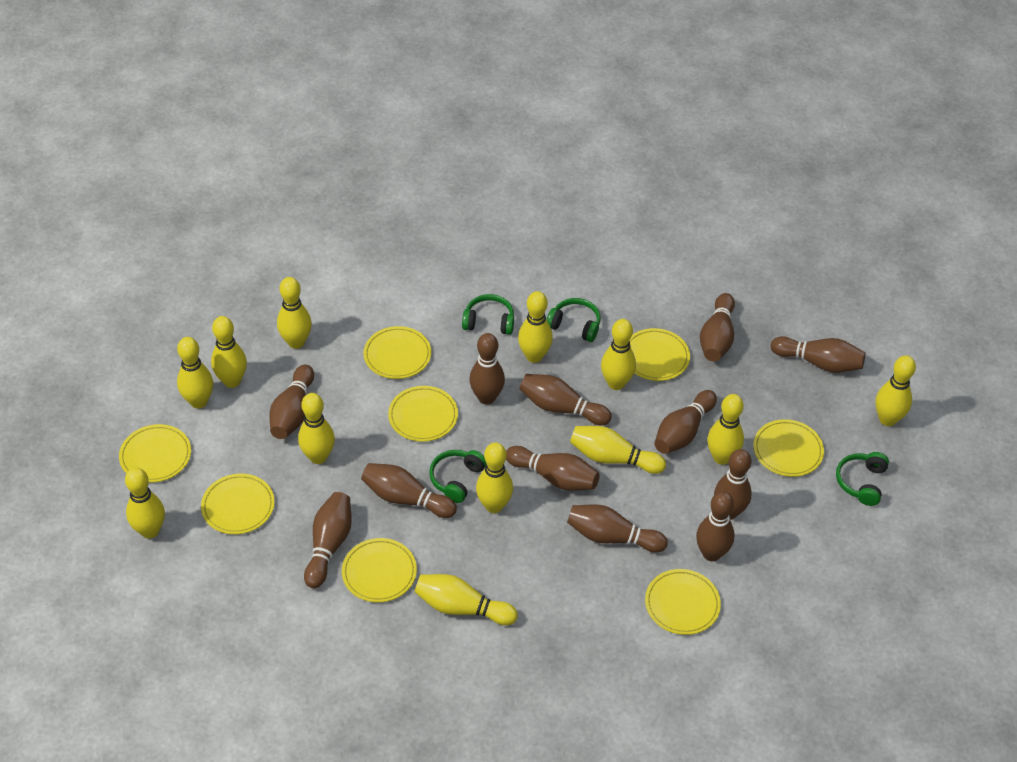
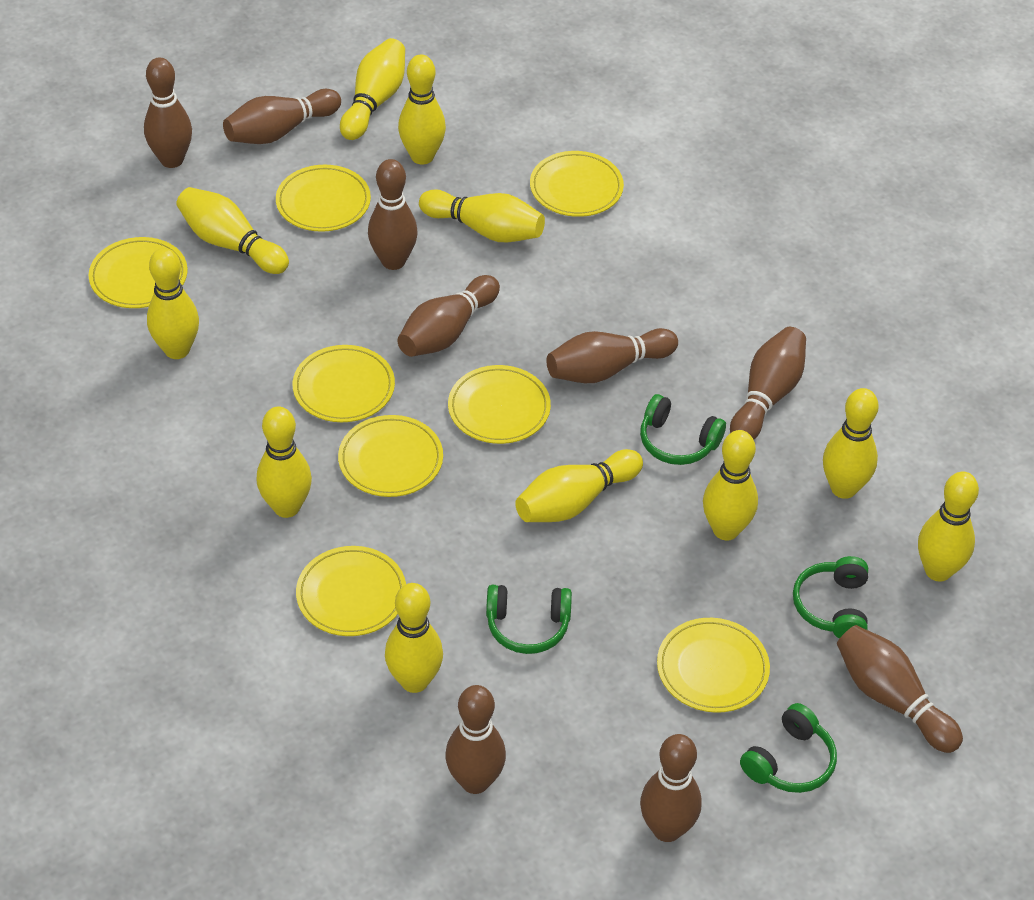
brown bowling pin: [269,365,314,439] [304,492,352,588] [361,463,457,518] [469,333,505,405] [506,446,600,491] [520,374,612,425] [567,505,668,553] [654,390,717,454] [696,491,735,561] [700,293,735,361] [714,449,752,520] [771,336,865,373] = 12 -> [144,57,192,168] [223,89,341,144] [368,159,418,270] [398,275,500,357] [445,685,506,794] [546,328,678,383] [640,734,702,842] [730,327,806,440] [837,625,963,753] = 9
yellow bowling pin: [125,468,165,539] [177,337,213,408] [211,316,247,388] [277,277,312,349] [298,393,335,464] [414,574,518,625] [476,442,513,513] [518,291,553,363] [570,426,666,474] [601,319,636,390] [707,394,744,465] [875,355,916,426] = 12 -> [147,248,199,359] [176,187,289,274] [257,406,312,518] [340,38,405,140] [385,583,443,693] [398,54,446,165] [419,189,545,242] [515,449,643,522] [703,430,758,541] [823,388,879,499] [918,471,979,582] = 11

